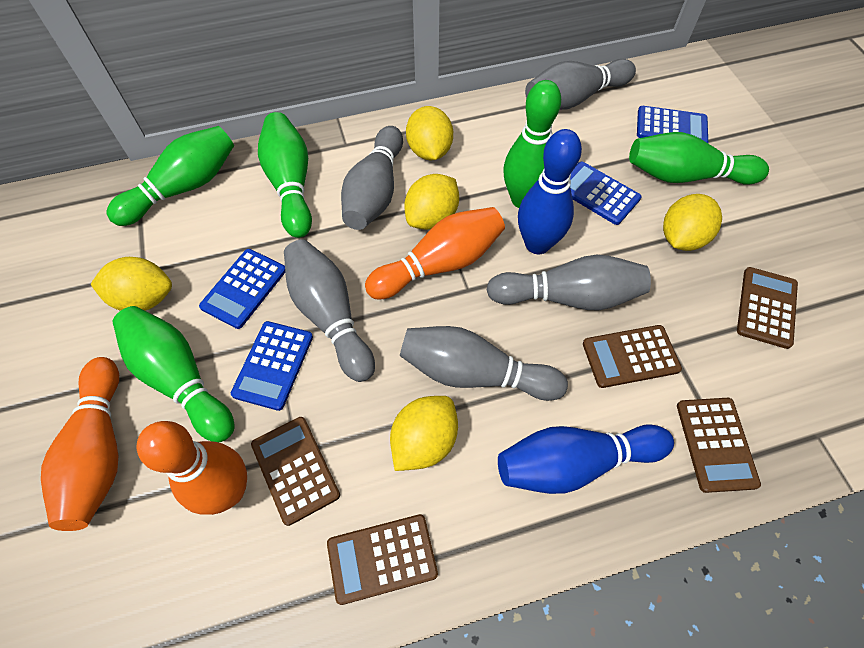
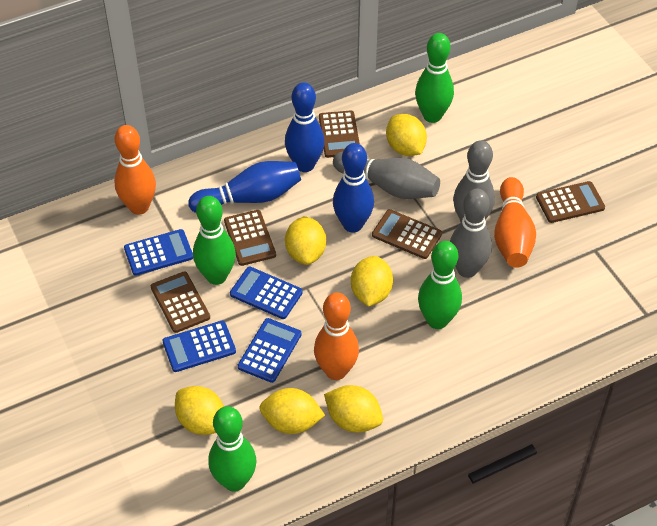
blue bowling pin: [498,424,674,494] [518,129,582,254] = 2 -> [188,161,301,213] [285,82,325,172] [333,143,374,233] = 3
green bowling pin: [107,126,234,226] [113,306,235,442] [258,112,312,238] [503,80,561,208] [629,132,769,185] = 5 -> [193,196,236,285] [208,406,257,492] [415,33,454,123] [418,241,462,329] = 4
grey bowling pin: [284,239,375,382] [341,126,403,230] [400,326,568,401] [486,255,651,310] [525,59,636,110] = 5 -> [333,152,440,199] [450,188,492,278] [453,140,495,222] = 3
yellow lemon: [91,257,172,311] [390,396,458,471] [404,174,459,230] [406,106,453,160] [663,194,722,251] = 5 -> [175,386,224,435] [259,388,325,434] [285,216,326,265] [324,385,383,433] [351,256,393,307] [386,114,427,156] = 6

